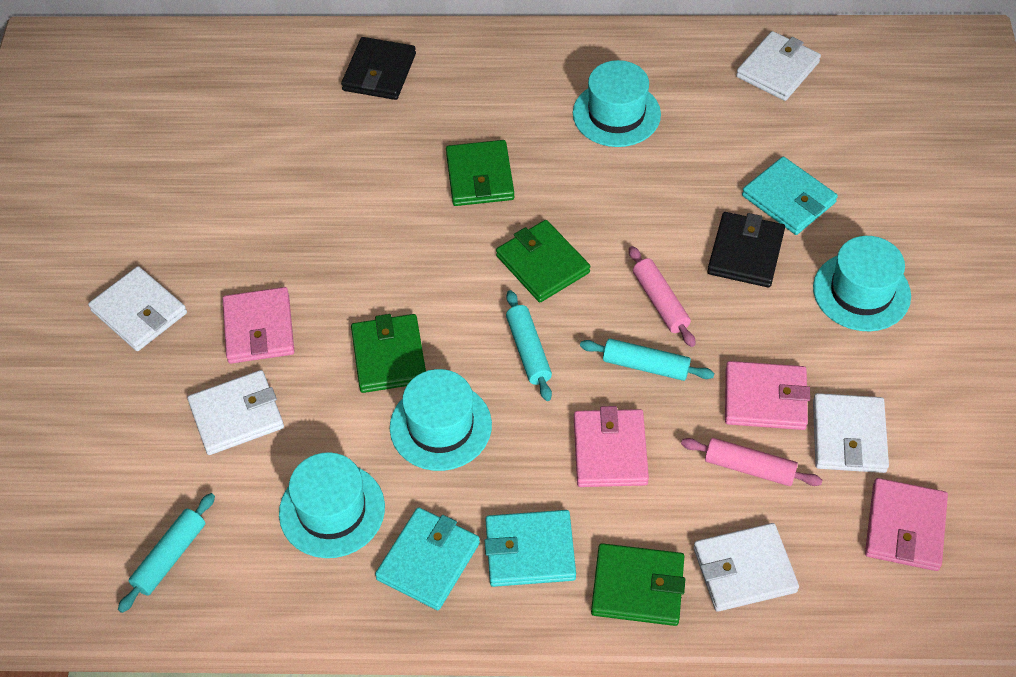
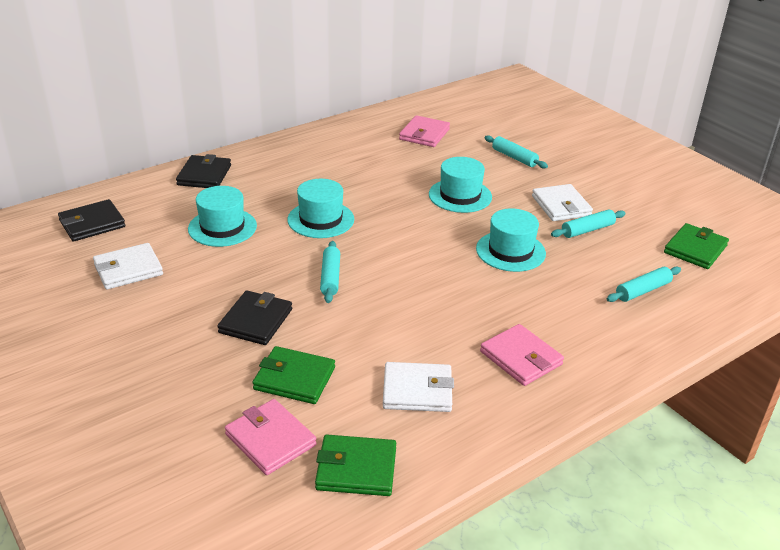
black wallet: [341,37,416,100] [707,212,785,287] = 2 -> [58,199,125,241] [176,154,231,188] [217,290,292,345] = 3
green wallet: [351,314,426,393] [446,140,514,206] [496,220,590,302] [591,543,685,626] = 4 -> [252,346,335,404] [315,434,396,496] [664,223,729,269] = 3
pink rolling pin: [629,246,695,347] [681,438,823,486] = 2 -> none = 0
pink wallet: [223,287,294,364] [574,406,649,487] [725,361,810,430] [865,478,948,571] = 4 -> [225,399,317,475] [399,115,450,147] [480,324,564,386] = 3
turquoise rolling pin: [118,493,215,613] [506,290,552,401] [580,339,714,381] = 3 -> [320,241,340,303] [484,135,548,169] [551,209,626,238] [607,267,681,302] = 4
turquoise wallet: [375,507,480,610] [484,510,576,587] [742,156,838,235] = 3 -> none = 0
white wallet: [88,266,187,351] [187,370,284,455] [693,523,799,612] [736,31,821,101] [813,393,889,473] = 5 -> [93,243,163,290] [383,362,454,412] [532,184,593,221] = 3

